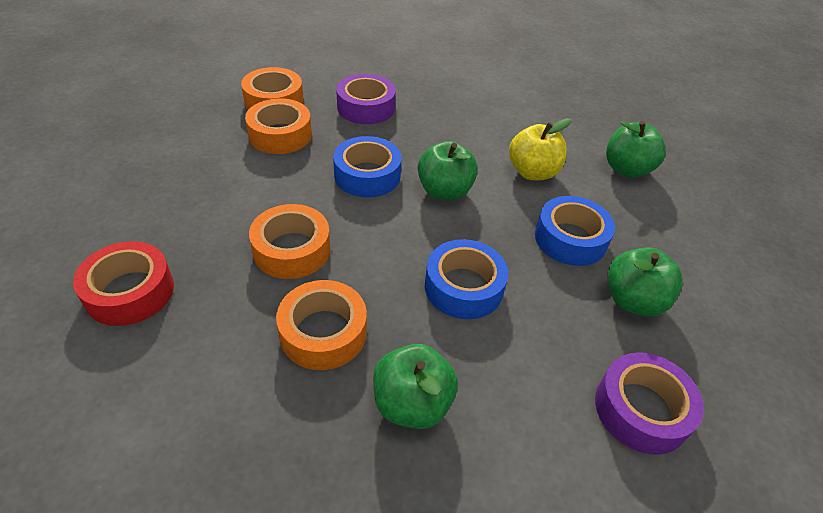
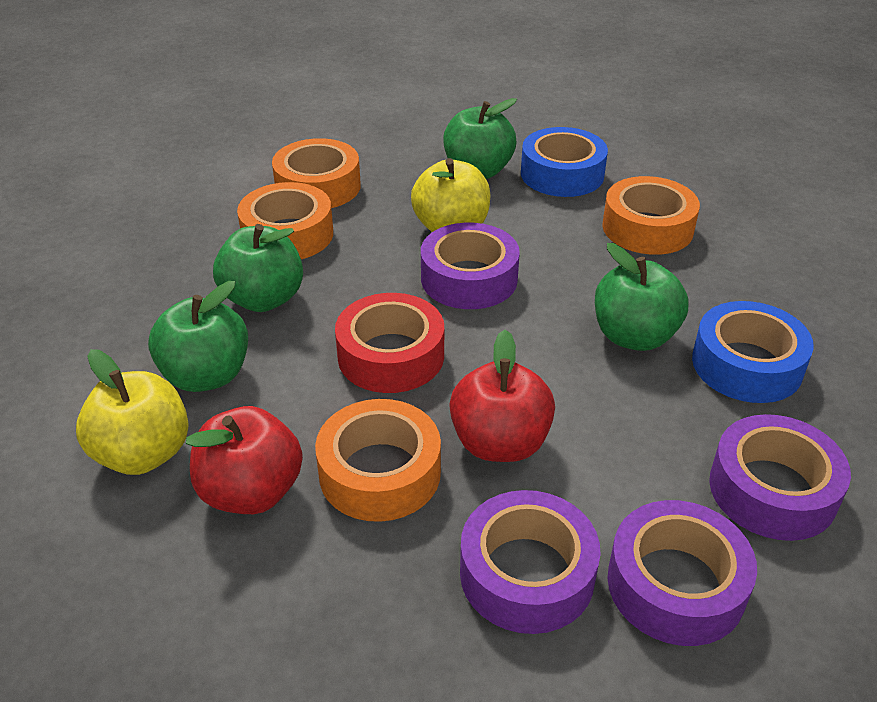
blue tape: [333,136,401,198] [425,239,508,319] [535,196,615,266] = 3 -> [521,127,608,197] [692,301,814,403] = 2
purple tape: [336,74,396,124] [595,352,704,455] = 2 -> [421,223,520,309] [460,490,601,634] [607,500,757,646] [709,414,851,541] = 4
red apple: none = 0 -> [186,406,303,514] [449,330,555,462] = 2
yellow apple: [509,118,572,180] = 1 -> [76,349,189,475] [411,158,491,232] = 2

